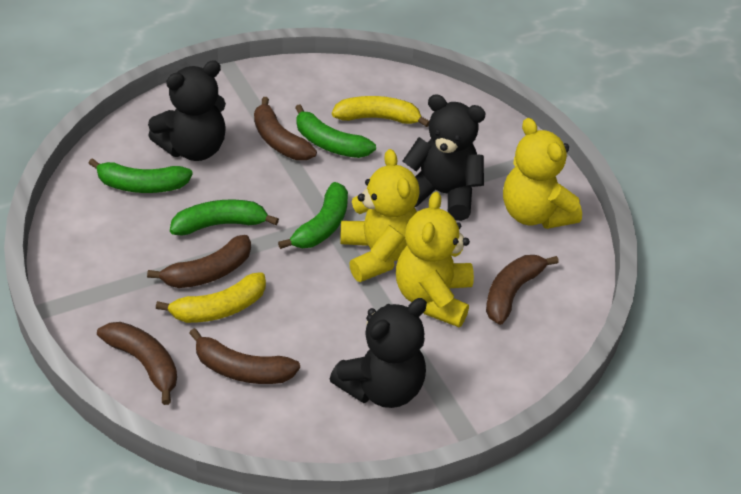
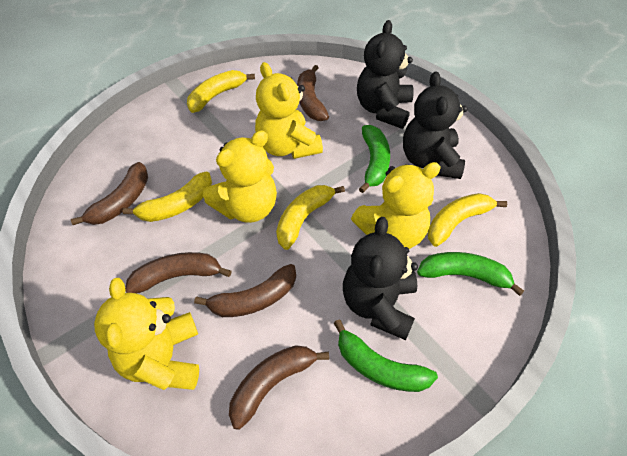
green banana: [88,158,193,193] [170,200,279,236] [278,182,348,249] [295,104,376,158] = 4 -> [334,319,438,392] [359,125,390,193] [417,252,524,296] = 3
yellow banana: [156,272,266,323] [332,96,430,127] = 2 -> [123,172,212,222] [187,70,255,113] [276,185,345,250] [428,193,507,247] = 4
yellow teddy bear: [340,149,420,282] [396,192,474,328] [503,118,582,229] = 3 -> [94,278,199,390] [203,130,277,223] [255,62,323,159] [351,162,441,249] = 4

